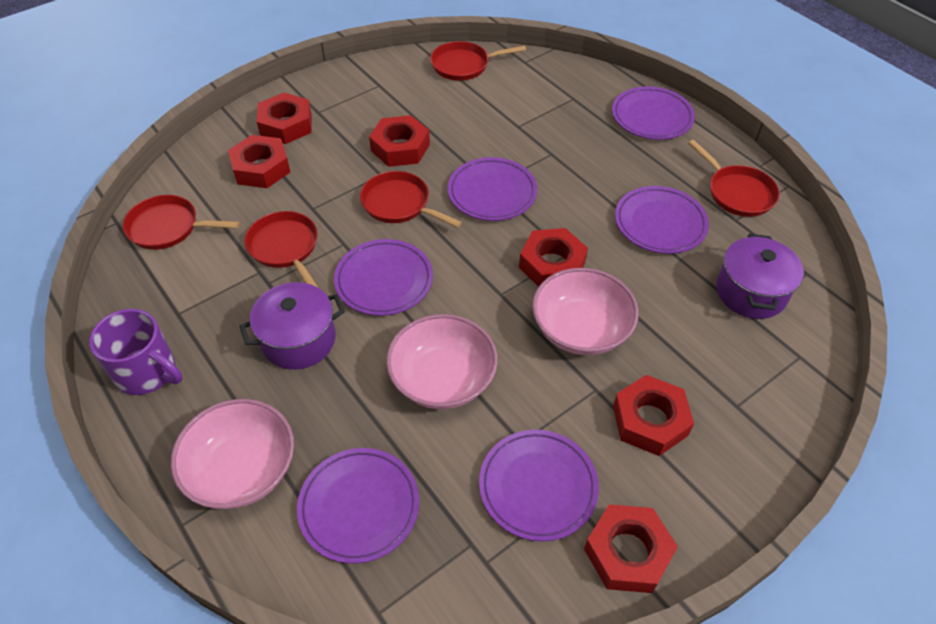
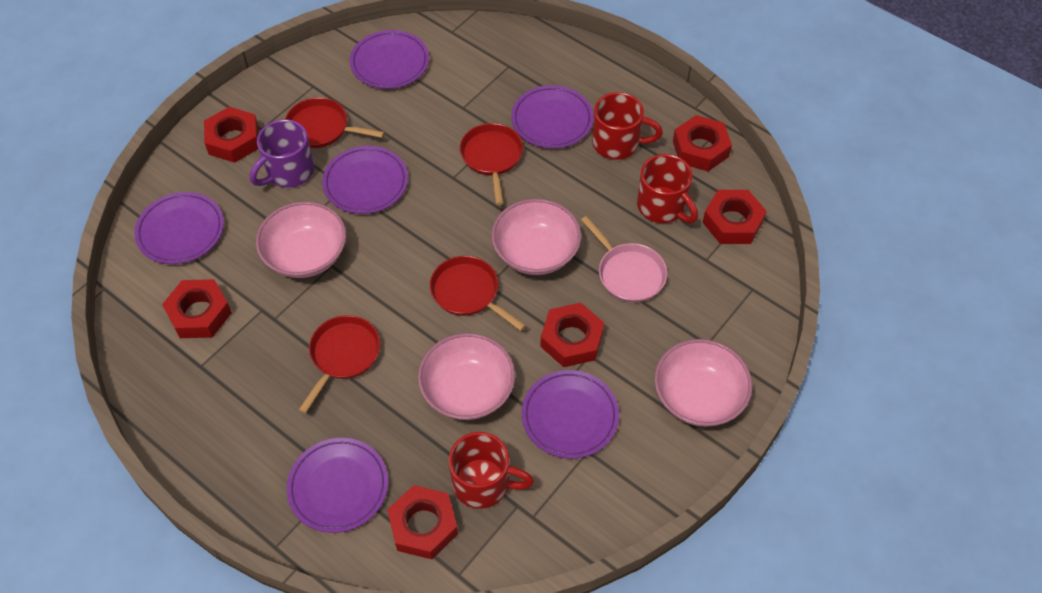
pink bowl: [171,399,294,509] [386,314,498,409] [532,268,639,355] = 3 -> [256,201,346,278] [418,333,515,420] [491,199,581,275] [654,339,752,427] = 4
pink pan: none = 0 -> [581,216,667,302] = 1
purple pot: [239,282,345,370] [716,234,804,319] = 2 -> none = 0
red mug: none = 0 -> [449,432,534,509] [592,92,663,160] [637,154,698,223] = 3
red pan: [123,195,239,250] [245,211,319,288] [360,171,462,228] [430,41,526,81] [688,140,780,217] = 5 -> [285,97,385,148] [299,315,380,414] [430,256,526,331] [460,123,523,205] = 4

